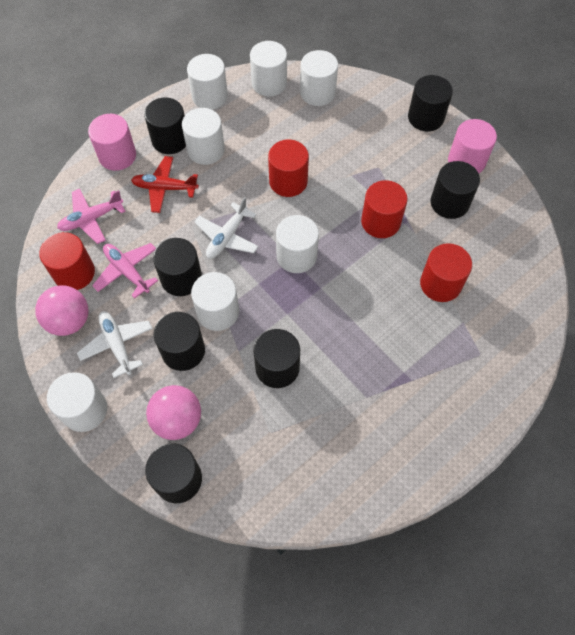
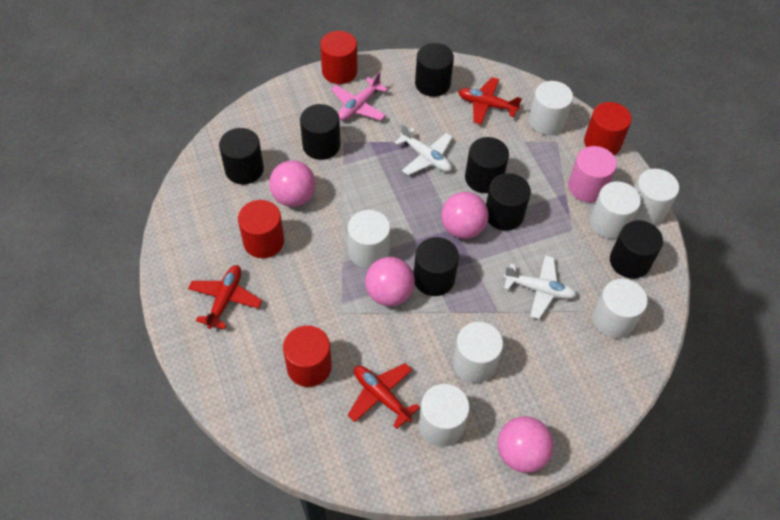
pink ball: [35,285,89,336] [146,385,201,440] = 2 -> [269,161,316,207] [365,257,415,306] [441,192,488,239] [498,416,554,473] = 4
pink cylinder: [88,114,136,171] [448,119,497,173] = 2 -> [568,146,617,202] = 1
pink plane: [57,189,126,244] [92,243,158,299] = 2 -> [331,72,388,121] = 1
red plane: [131,156,199,213] = 1 -> [188,265,262,329] [348,363,420,429] [458,77,522,124] = 3

